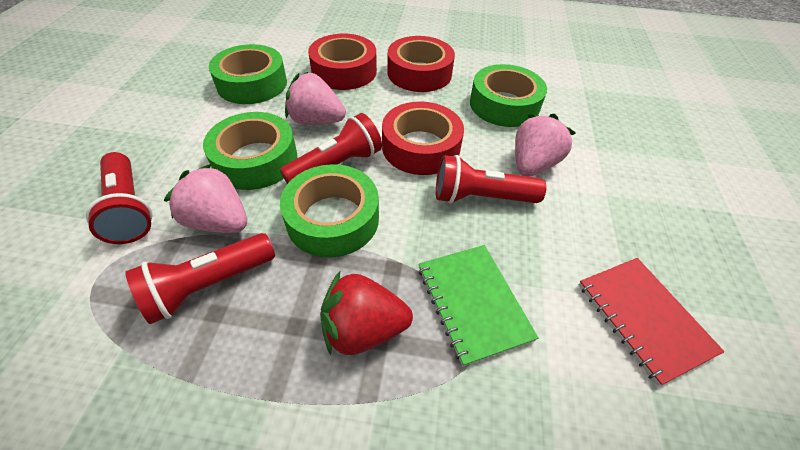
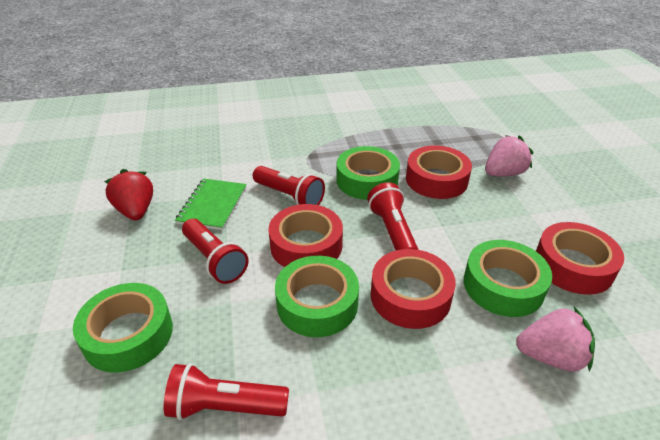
pink strawberry: [164,164,247,233] [285,72,346,125] [515,114,576,177] = 3 -> [485,135,534,177] [516,307,595,372] = 2
red notebook: [579,258,725,386] = 1 -> none = 0
red tape: [308,34,377,90] [382,102,464,175] [387,36,455,92] = 3 -> [268,204,343,267] [371,249,456,329] [406,146,472,199] [536,222,624,295] = 4

